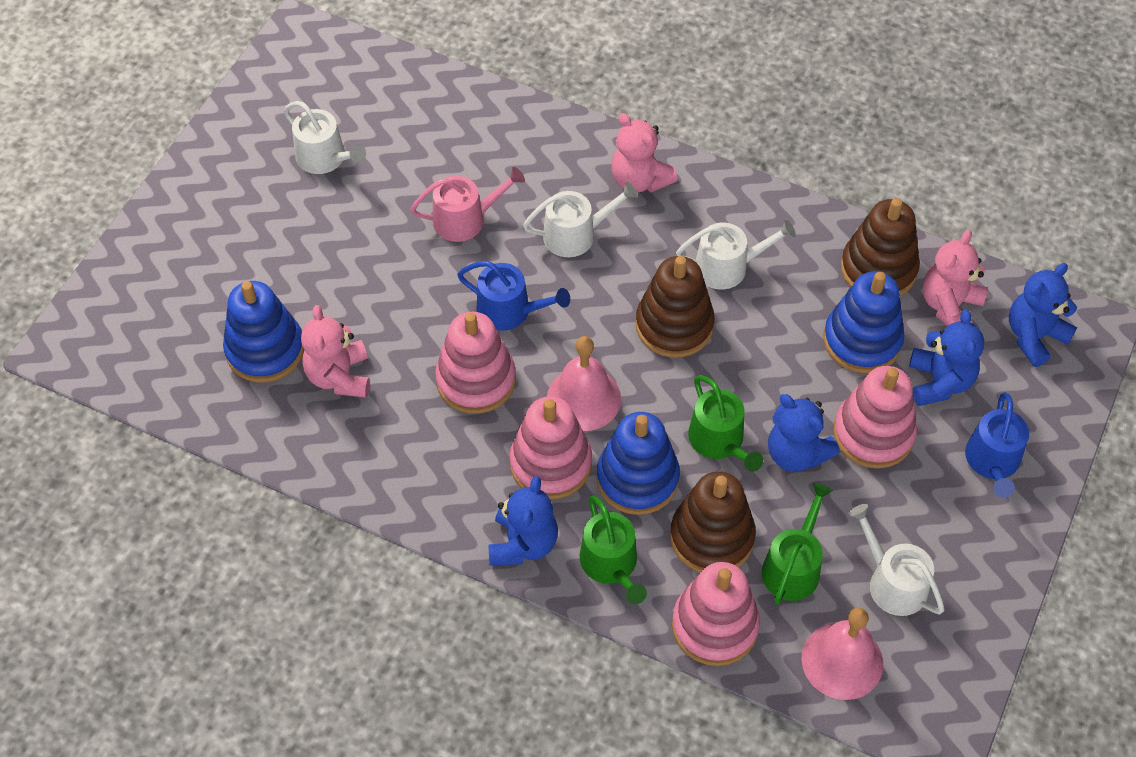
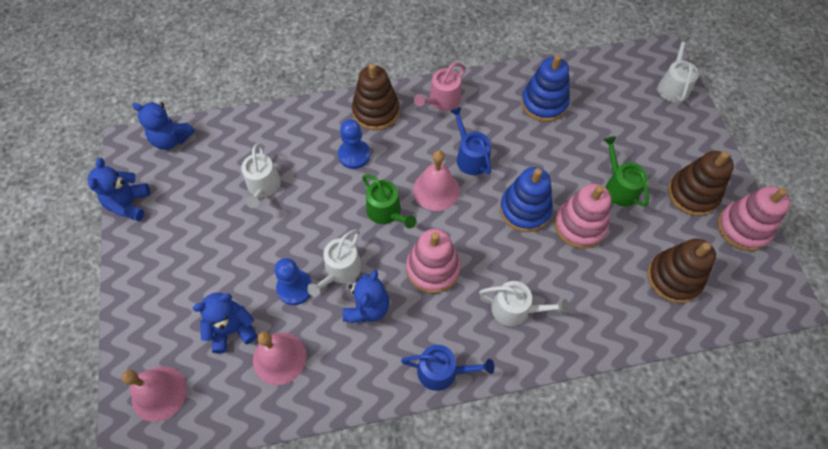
blue pawn: none = 0 -> [274,258,313,305] [338,119,370,169] = 2
blue stacking toy: [223,281,304,382] [597,412,680,515] [823,272,904,373] = 3 -> [500,167,553,232] [521,55,570,122] = 2
green watering can: [580,495,647,604] [688,375,763,472] [762,483,833,605] = 3 -> [362,174,417,229] [604,136,649,207] = 2
pink bell: [547,336,621,431] [801,608,883,700] = 2 -> [122,366,187,422] [253,331,306,385] [413,150,460,211] = 3
pink stacking toy: [435,312,516,414] [509,396,592,499] [672,562,760,666] [833,366,917,469] = 4 -> [406,229,461,294] [554,184,611,249] [717,186,790,251] = 3
pink teddy bear: [301,305,370,398] [612,113,678,193] [922,230,988,326] = 3 -> none = 0

